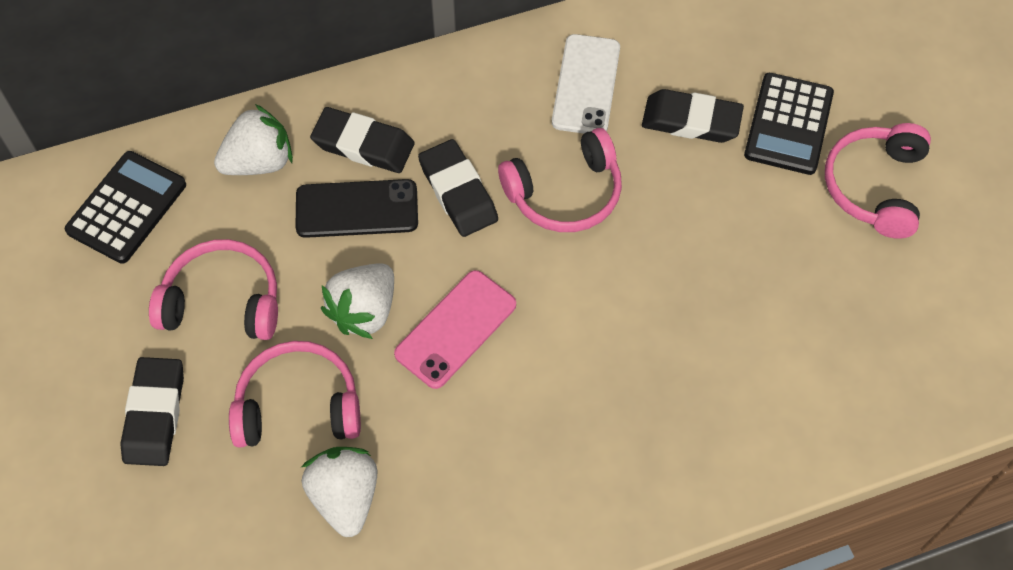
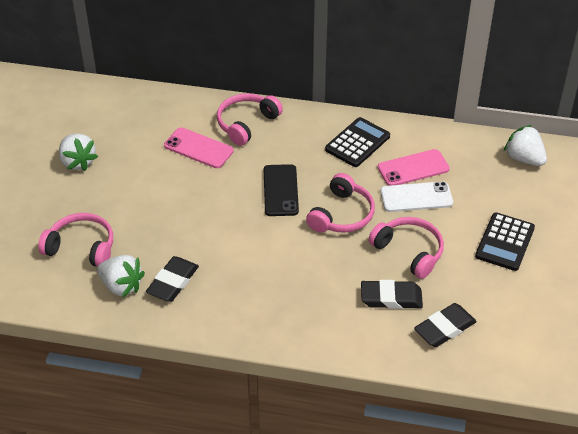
black eraser: [120,357,184,466] [310,107,415,173] [418,139,498,237] [642,89,744,143] = 4 -> [146,256,199,302] [361,280,423,309] [414,303,477,347] = 3
pink phone: [394,270,516,389] = 1 -> [164,127,234,168] [378,149,450,186] = 2

